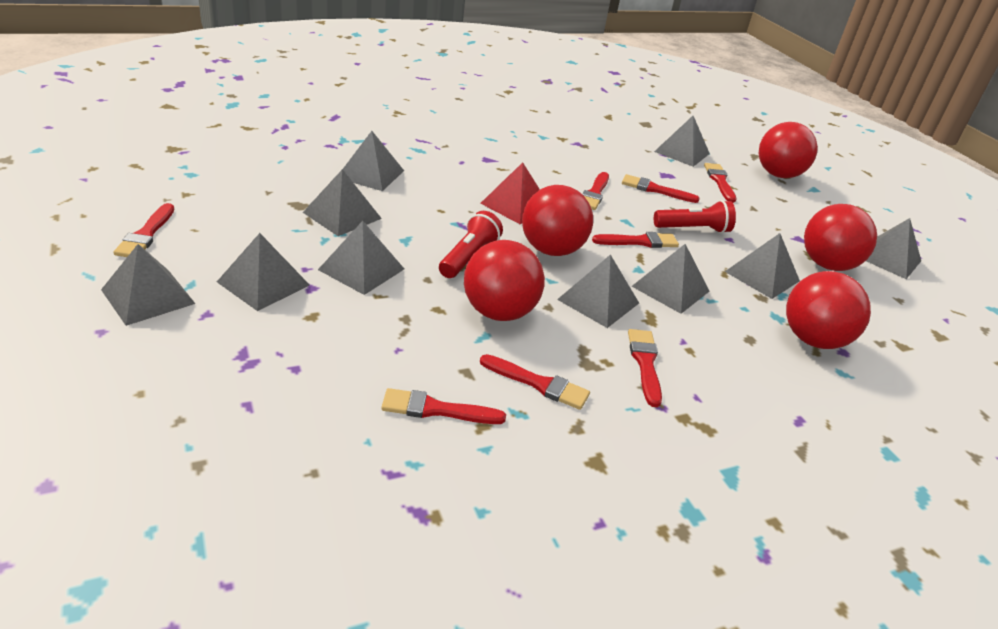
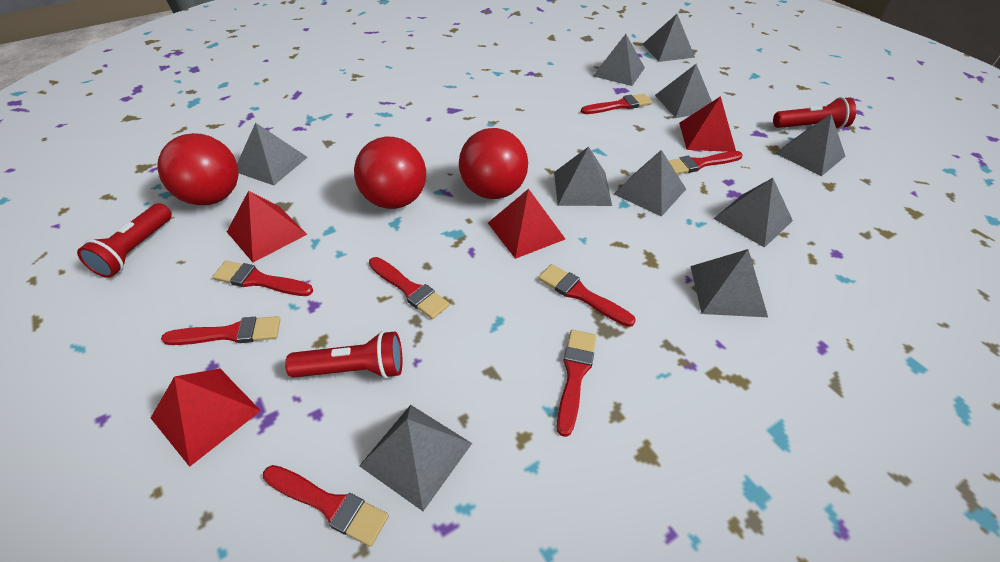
red ball: [464,240,545,321] [522,185,593,256] [759,122,818,178] [786,271,871,349] [804,204,877,271] = 5 -> [157,133,238,205] [354,137,426,209] [459,128,528,199] = 3
red flashlight: [439,211,503,278] [654,200,736,233] = 2 -> [77,203,172,278] [285,331,402,379] [773,97,856,129] = 3
red pyramid: [480,162,540,224] = 1 -> [151,369,261,467] [227,191,307,262] [488,189,565,259] [679,96,736,152] = 4

